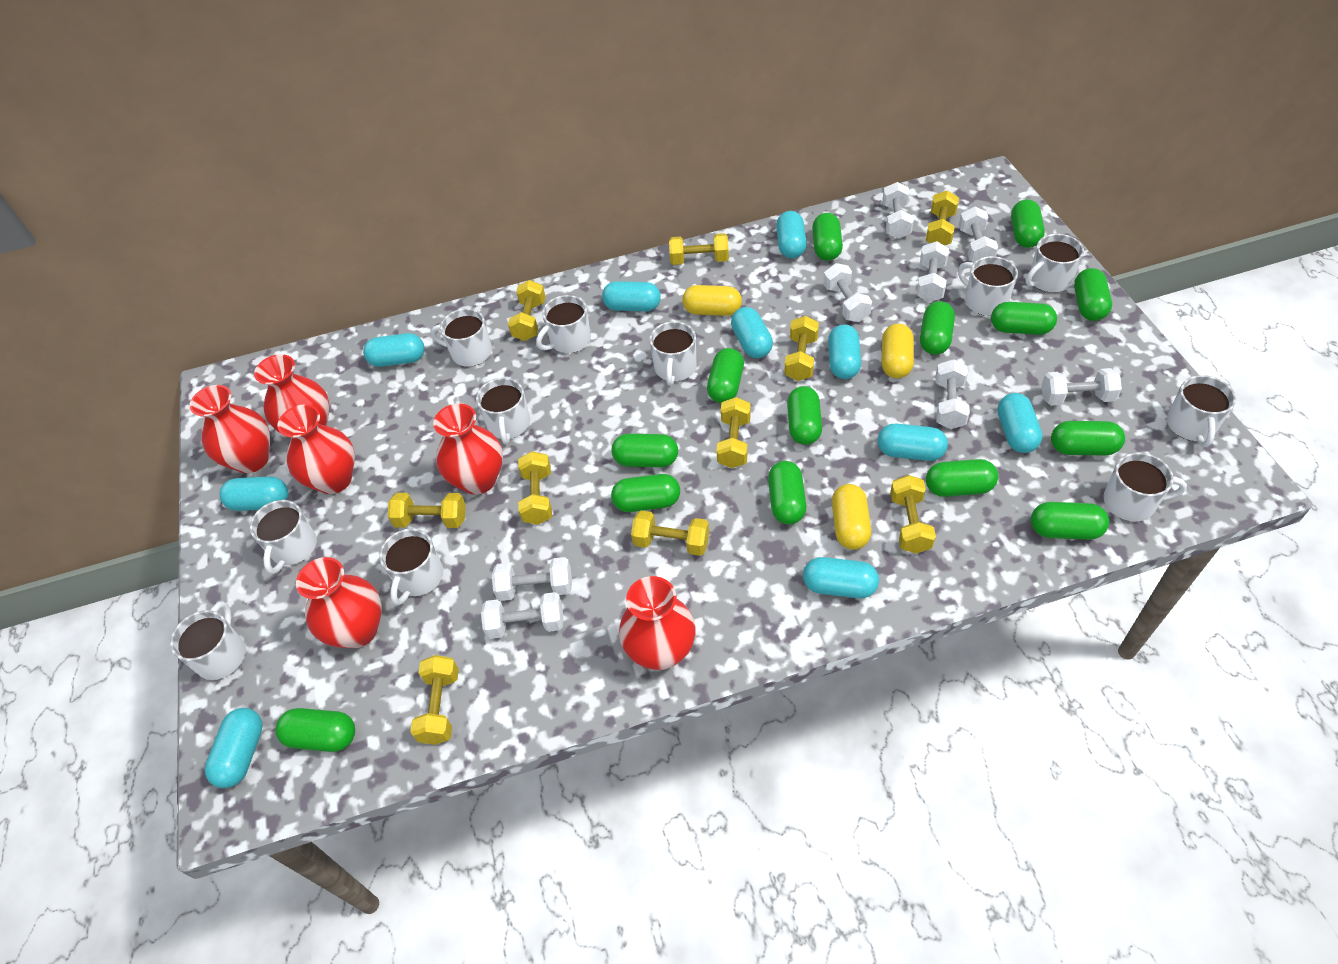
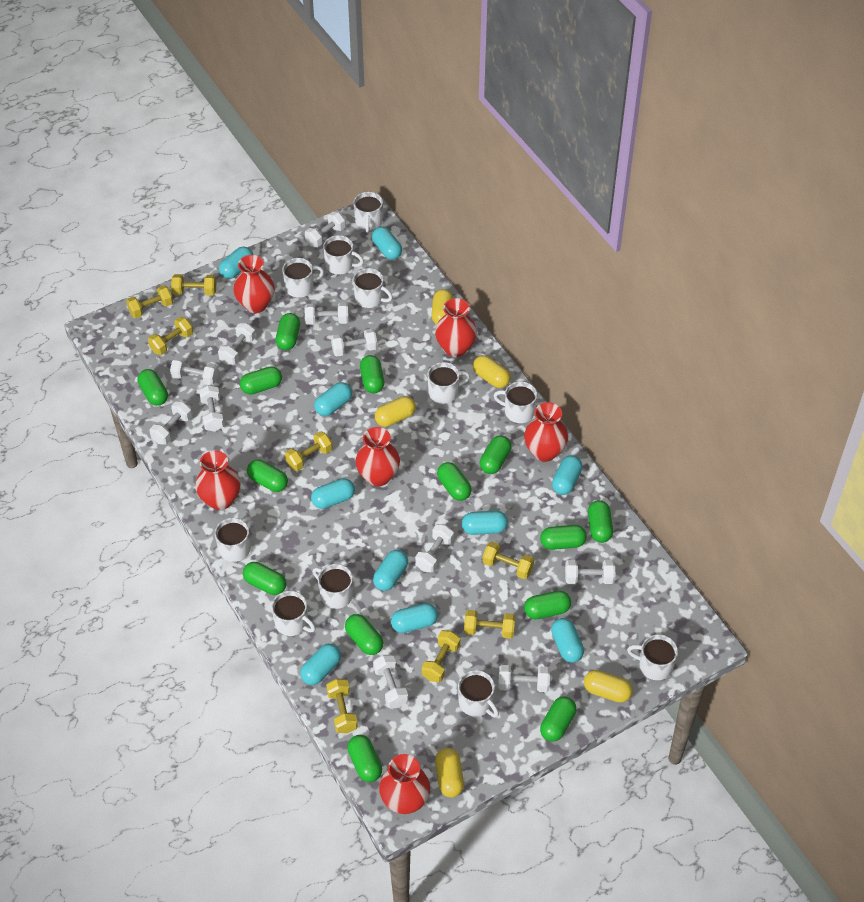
white dumbbell: [481,592,564,639] [492,557,572,601] [823,263,872,322] [883,182,914,239] [916,241,949,302] [935,359,970,429] [959,207,998,262] [1042,368,1122,406] = 8 -> [150,401,192,445] [170,357,218,385] [199,385,224,432] [218,323,256,365] [304,303,349,325] [305,212,346,247] [331,329,377,356] [373,655,408,708] [415,524,454,572] [498,665,550,692] [565,560,615,584] = 11
yellow capsule: [682,285,742,316] [832,484,871,550] [882,324,914,378] = 3 -> [375,396,416,427] [432,289,453,324] [435,748,464,797] [473,355,511,388] [584,670,633,703] = 5
yellow dumbbell: [388,493,466,528] [410,655,459,745] [508,280,546,341] [518,451,552,525] [631,510,709,556] [669,233,729,265] [717,397,751,468] [784,316,819,381] [890,475,936,554] [926,190,959,246] = 10 -> [126,285,173,318] [148,317,193,355] [171,274,216,296] [285,431,333,471] [326,679,358,733] [422,630,460,682] [464,610,515,639] [483,541,534,579] = 8

